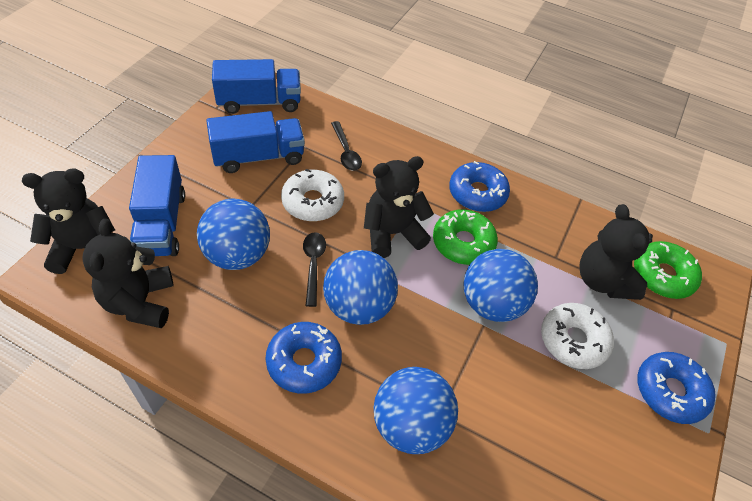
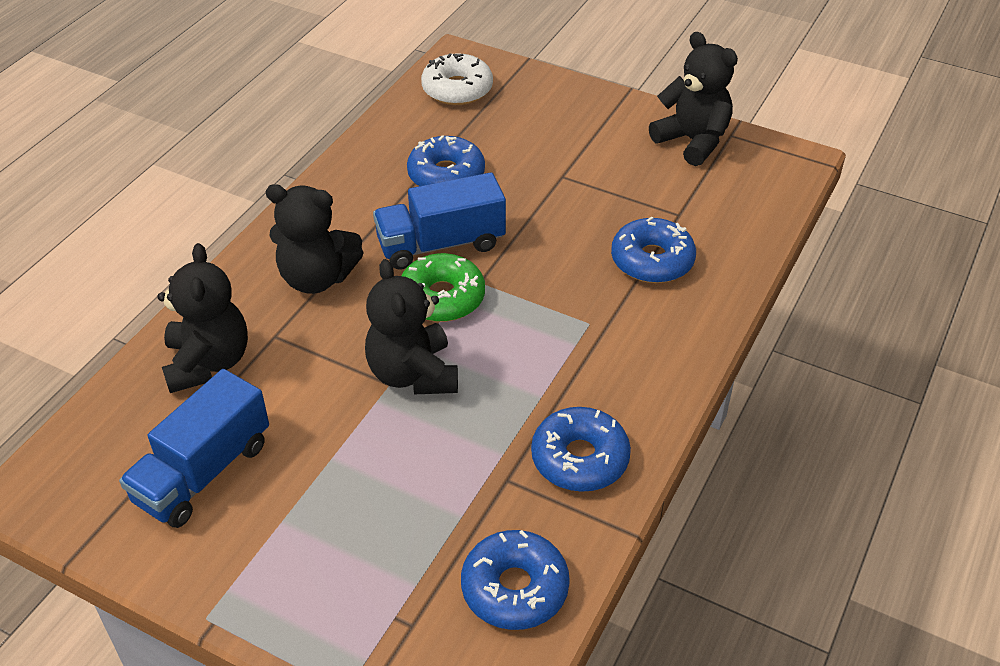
black spoon: [303,232,326,307] [331,121,362,171] = 2 -> none = 0
blue ball: [197,199,270,270] [323,250,398,325] [374,367,458,454] [463,249,538,322] = 4 -> none = 0
blue donut: [265,322,342,394] [449,161,510,212] [637,352,716,424] = 3 -> [407,135,485,186] [461,530,570,630] [531,407,631,492] [611,216,696,283] = 4
blue truck: [129,155,185,256] [206,111,305,173] [212,59,301,114] = 3 -> [119,369,269,528] [373,172,506,270] = 2
green donut: [433,209,498,265] [634,241,702,299] = 2 -> [401,253,485,322] = 1
white donut: [281,169,344,221] [541,303,614,369] = 2 -> [421,53,493,105] = 1

